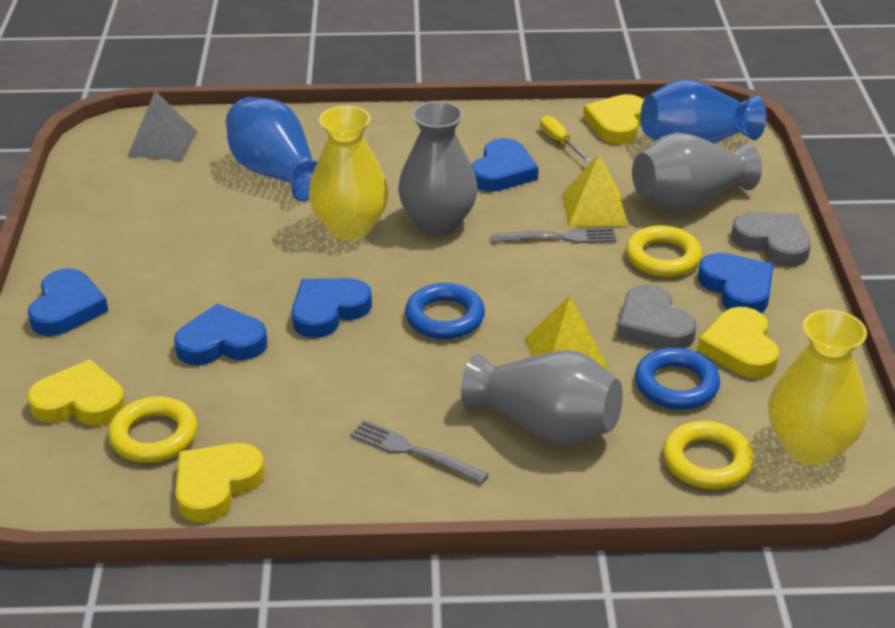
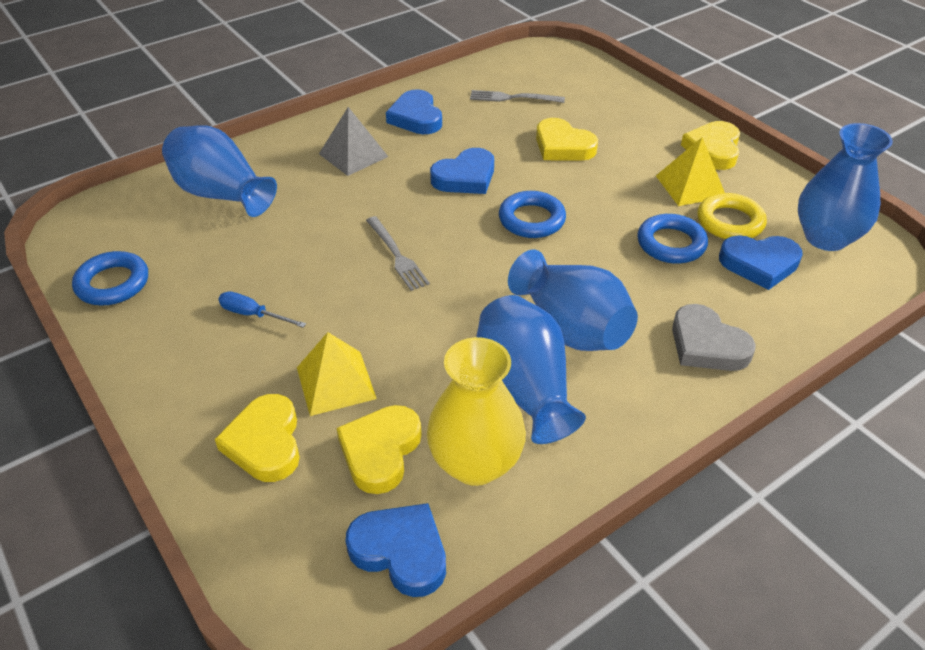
blue heart: [28,268,108,336] [174,303,267,365] [292,278,372,338] [471,138,538,192] [698,253,774,313] = 5 -> [346,503,446,597] [386,89,442,134] [430,148,494,194] [719,235,803,290] = 4
blue ring: [405,283,485,339] [635,348,720,410] = 2 -> [72,251,148,305] [499,191,566,238] [637,214,708,264] = 3
blue screwdriver: none = 0 -> [218,291,306,328] = 1
blue vase: [226,97,318,201] [640,79,767,144] = 2 -> [162,125,277,217] [476,295,586,444] [508,250,638,351] [798,123,893,251] = 4
grey heart: [617,284,696,349] [731,212,811,267] = 2 -> [672,304,756,371] = 1
grey vase: [398,101,478,235] [461,350,623,445] [632,133,762,211] = 3 -> none = 0
yellow ring: [108,396,198,463] [626,225,702,277] [663,421,754,489] = 3 -> [697,193,767,239] = 1
yellow screwdriver: [540,115,591,162] = 1 -> none = 0
yellow vase: [309,106,389,240] [768,310,867,465] = 2 -> [427,337,526,486] = 1

